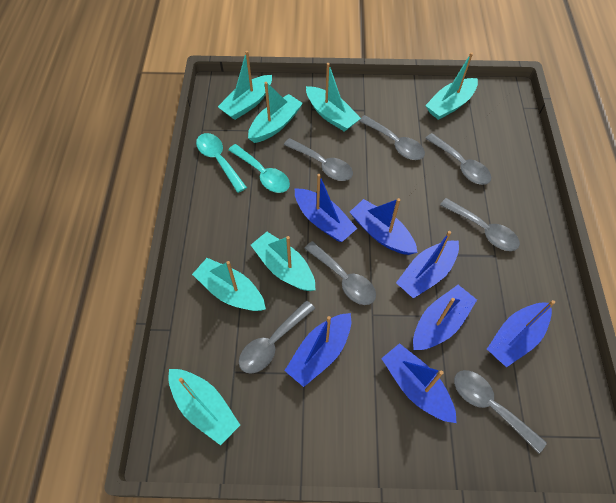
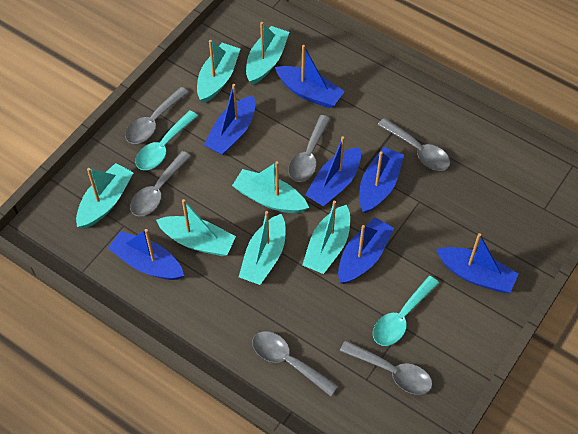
grey spoon: [239,300,315,374] [284,138,353,181] [304,241,376,305] [359,115,425,160] [425,133,491,185] [440,198,520,251] [454,370,547,453] = 7 -> [125,87,189,144] [130,151,191,216] [252,331,338,396] [288,115,331,182] [340,340,433,395] [378,118,450,171] = 6

